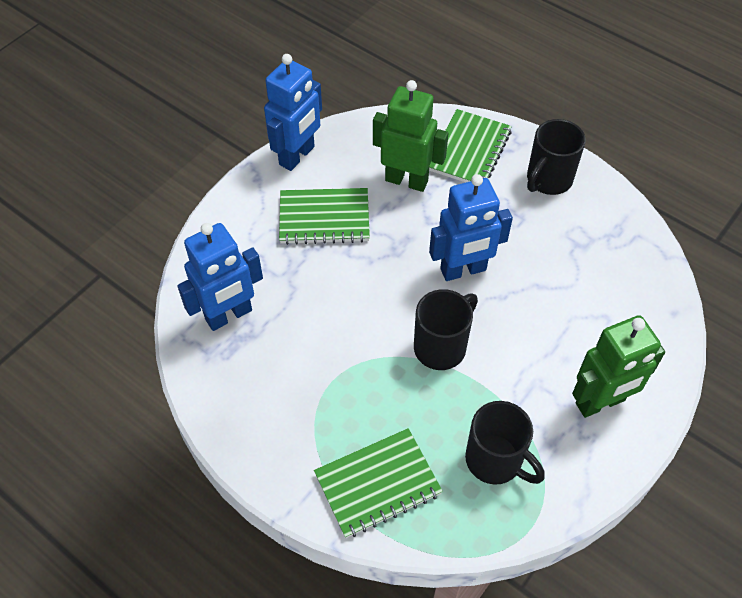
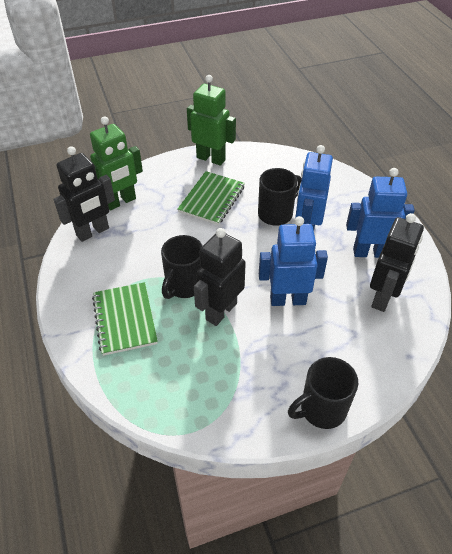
black robot: none = 0 -> [53,146,115,242] [194,228,246,326] [370,213,424,312] = 3
green notebook: [279,188,370,245] [314,428,443,538] [429,109,512,182] = 3 -> [92,282,158,356] [178,171,245,225] = 2

